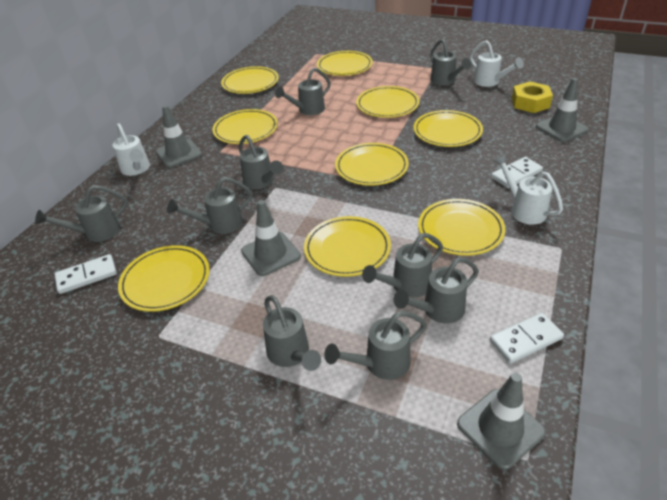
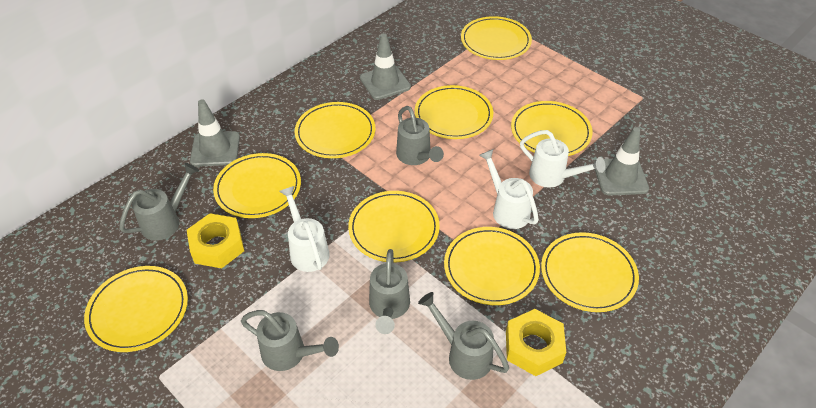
grey traffic cone: [156,105,202,168] [241,200,301,276] [457,373,546,470] [536,78,589,142] = 4 -> [190,99,240,167] [360,33,411,100] [594,127,649,196] = 3
grey watering can: [35,185,128,242] [167,177,253,234] [239,135,283,189] [263,295,321,371] [275,68,331,115] [324,311,427,380] [362,233,443,298] [394,257,479,324] [430,39,472,85] = 9 -> [119,163,199,241] [241,310,339,371] [369,249,410,334] [396,106,444,165] [418,292,509,380] = 5
white domino: [55,254,117,294] [490,313,564,363] [491,157,543,188] = 3 -> none = 0
yellow nut: [512,82,553,113] = 1 -> [187,213,244,268] [506,309,566,376] = 2

